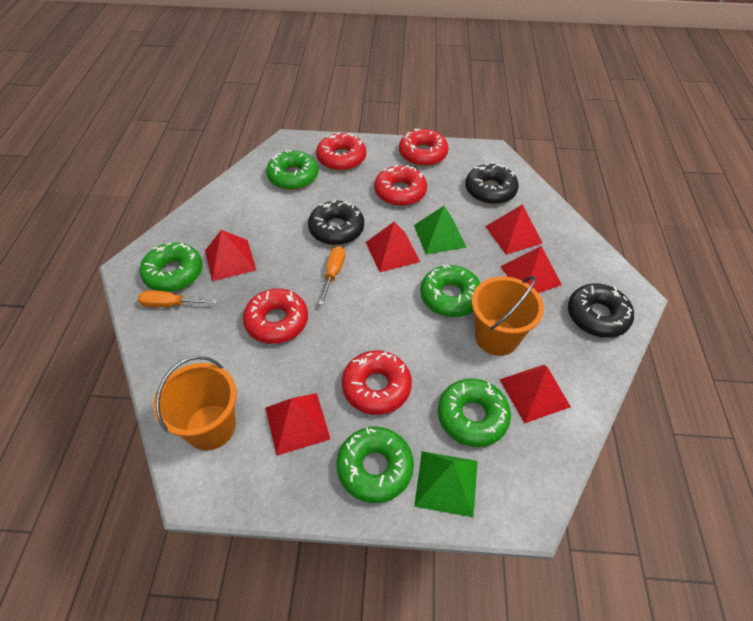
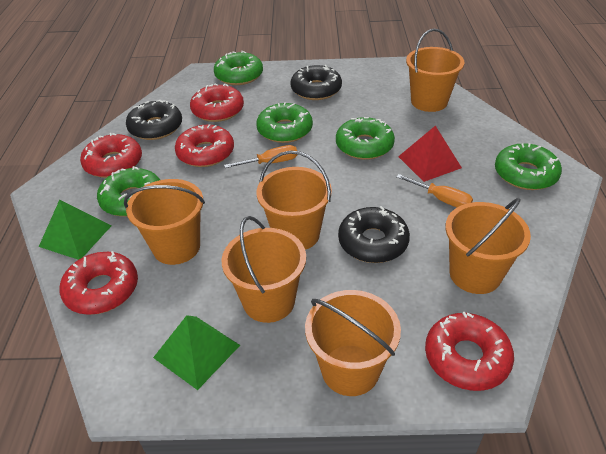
orange bucket: [153,356,237,450] [472,276,544,356] = 2 -> [124,179,205,265] [222,216,306,323] [257,150,332,250] [305,290,401,396] [406,29,465,112] [445,198,531,294] = 6
red pyramid: [205,230,256,281] [265,393,330,456] [366,222,420,272] [485,204,543,255] [499,365,571,423] [500,246,562,293] = 6 -> [398,126,462,182] = 1

